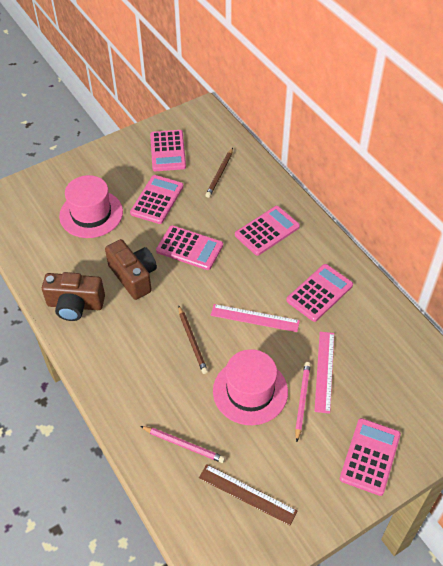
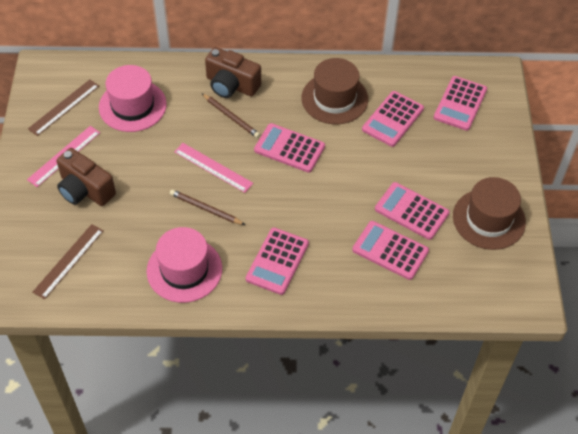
brown hat: none = 0 -> [302,58,368,124] [453,177,526,250] = 2
brown ruler: [199,464,297,525] = 1 -> [28,79,99,136] [33,224,104,299] = 2
pink pencil: [140,426,225,463] [295,362,311,442] = 2 -> none = 0

